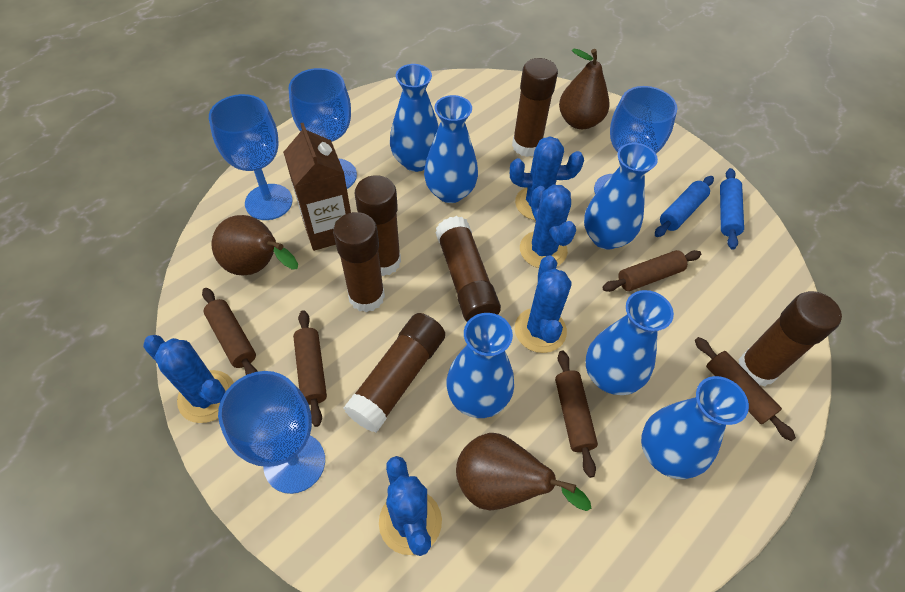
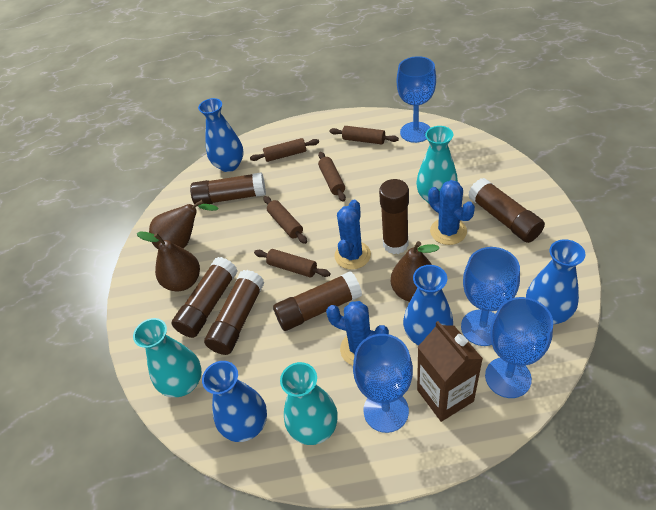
blue cactus: [143,335,234,423] [379,456,442,556] [510,136,584,220] [515,256,572,353] [520,185,576,268] = 5 -> [326,301,389,366] [334,200,371,270] [428,180,475,245] = 3
blue rolling pin: [655,176,714,237] [720,168,744,250] = 2 -> none = 0
blue vase: [390,64,439,172] [424,95,478,203] [446,313,514,418] [584,143,658,250] [586,290,674,395] [641,376,749,479] = 6 -> [198,98,244,172] [202,361,267,442] [403,265,453,345] [526,239,586,324] = 4
turquoise vase: none = 0 -> [133,318,202,397] [280,362,338,445] [416,126,458,203] = 3

